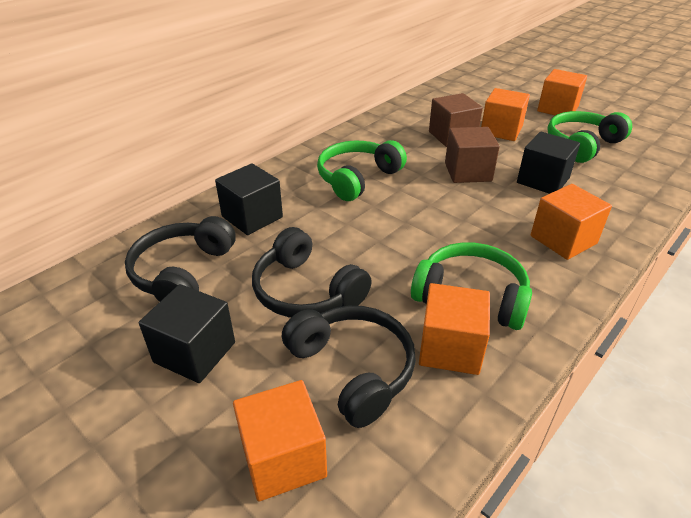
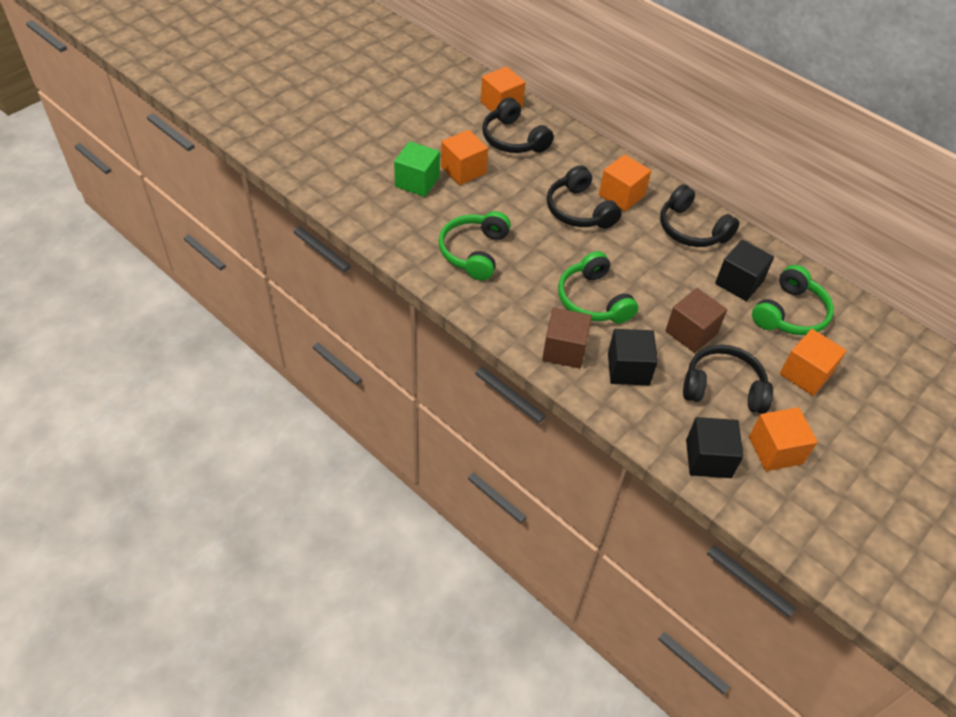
black headphones: [125,216,236,302] [252,227,372,318] [282,306,416,428] = 3 -> [483,98,554,153] [547,165,622,229] [660,184,740,247] [683,345,773,414] = 4
green cube: none = 0 -> [394,141,440,197] = 1

